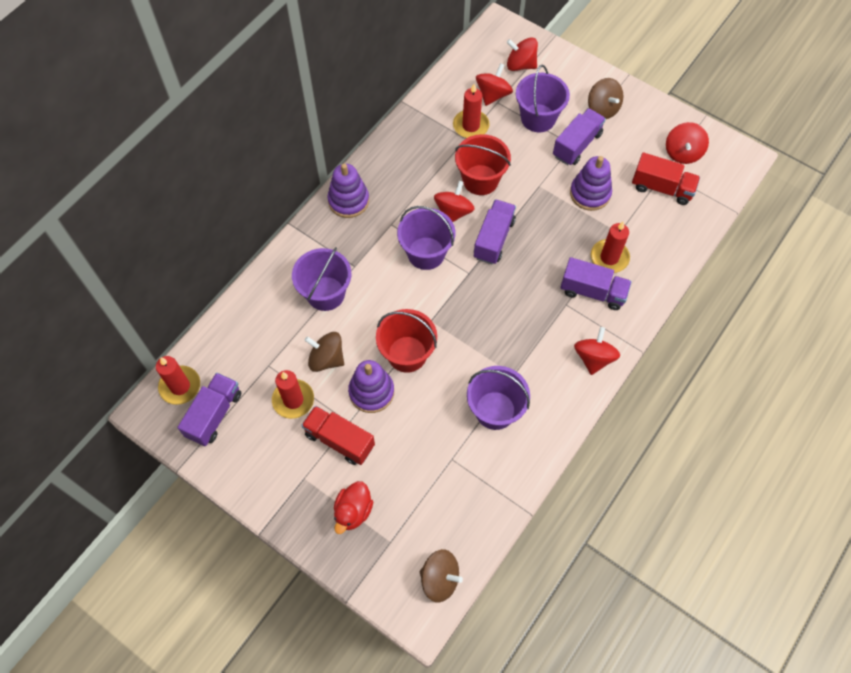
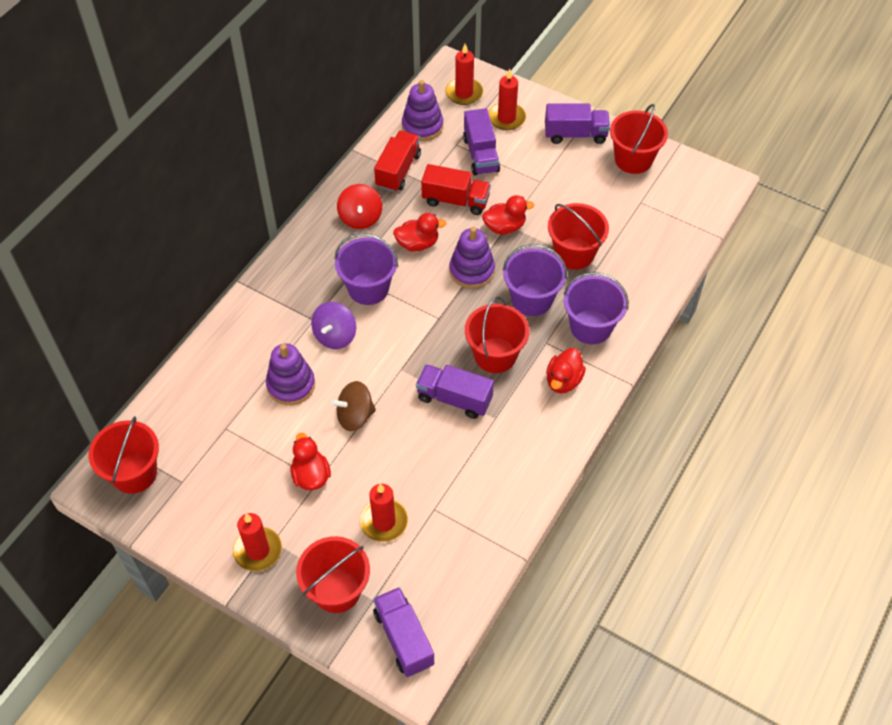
brown spinning top: [304,332,344,372] [420,549,463,602] [588,78,623,119] = 3 -> [331,381,376,431] = 1
purple bucket: [292,247,352,311] [397,206,455,270] [467,366,530,430] [516,65,570,132] = 4 -> [334,233,398,305] [503,244,567,316] [563,272,629,344] = 3
purple spinning top: none = 0 -> [311,302,356,349] = 1
red bucket: [376,309,437,373] [455,134,511,195] = 2 -> [89,416,159,494] [296,536,370,613] [465,296,530,373] [548,203,609,270] [610,104,668,174] = 5
red duck: [334,481,373,534] = 1 -> [290,433,331,490] [393,213,447,252] [482,195,534,235] [546,348,586,394] = 4
red spinning top: [434,181,475,222] [476,63,513,106] [507,37,538,71] [574,327,620,375] [666,122,709,164] = 5 -> [337,184,382,229] = 1

